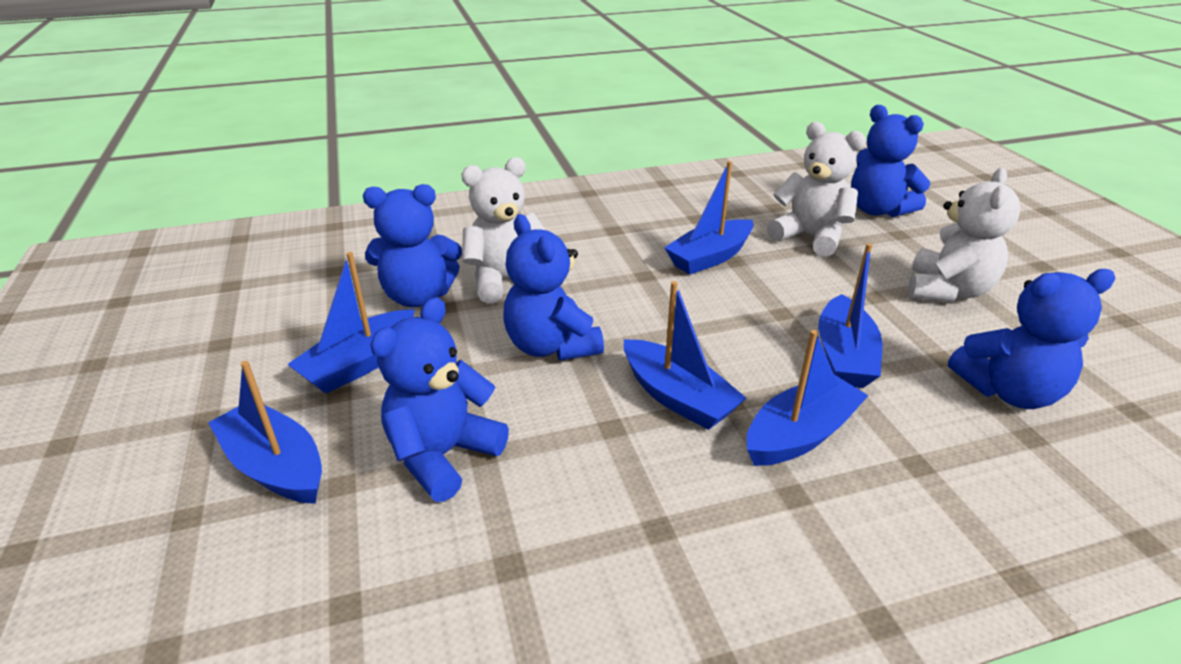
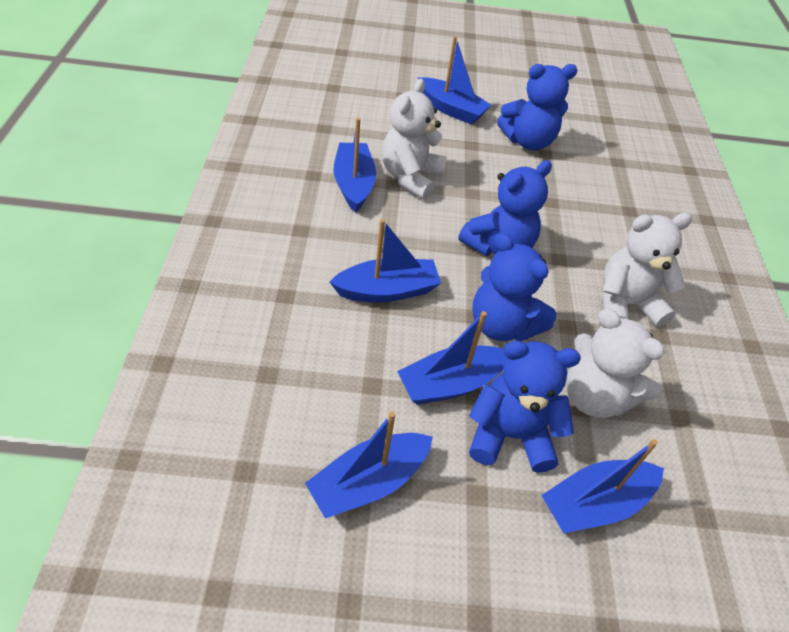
blue teddy bear: [363,184,462,307] [370,297,509,502] [503,214,604,361] [851,105,930,217] [948,269,1115,409] = 5 -> [458,160,552,256] [469,341,581,473] [472,232,557,341] [497,64,578,150] = 4

